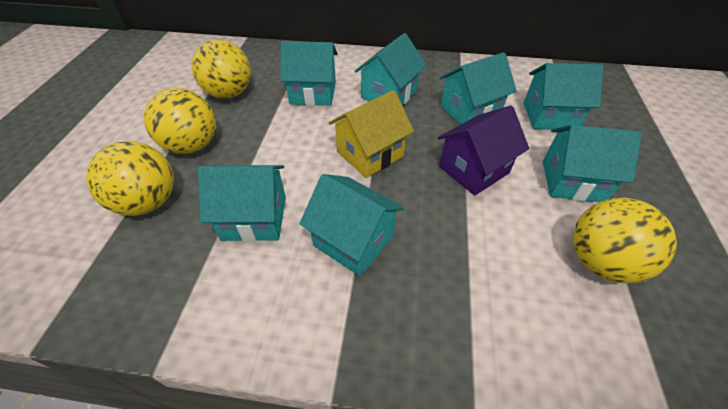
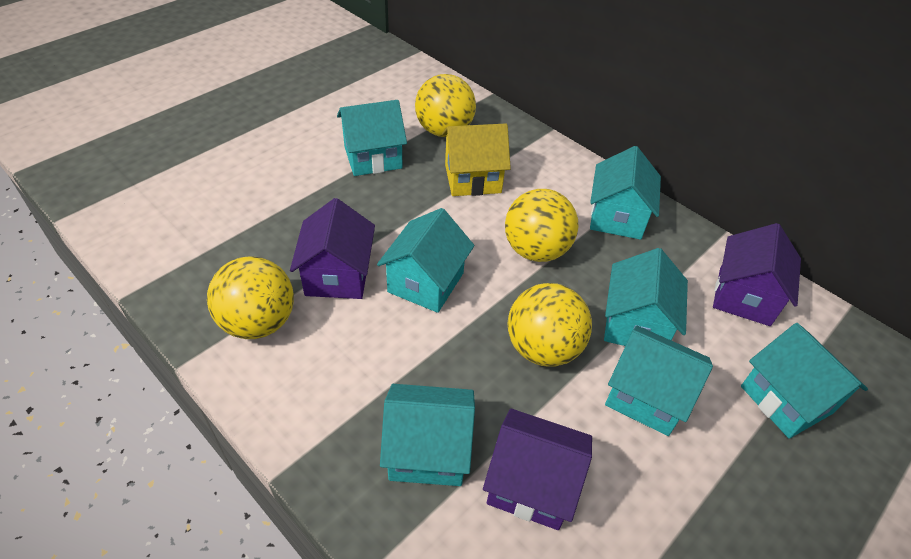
purple house: [438,106,529,196] = 1 -> [290,198,375,299] [483,409,592,530] [713,223,801,326] = 3

